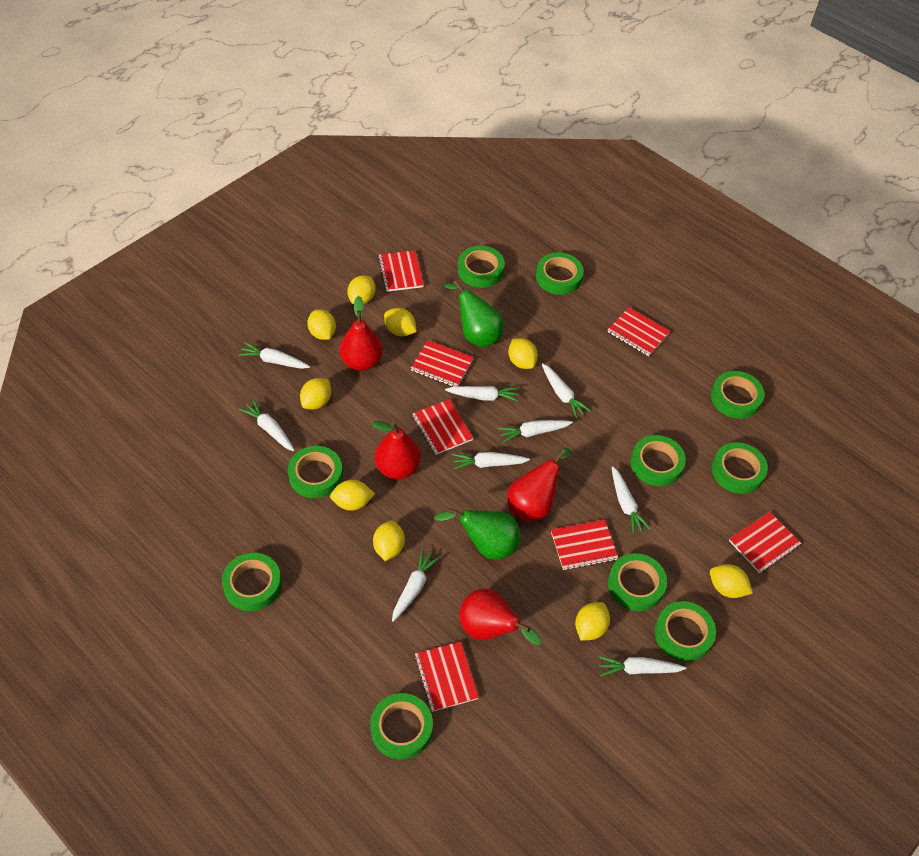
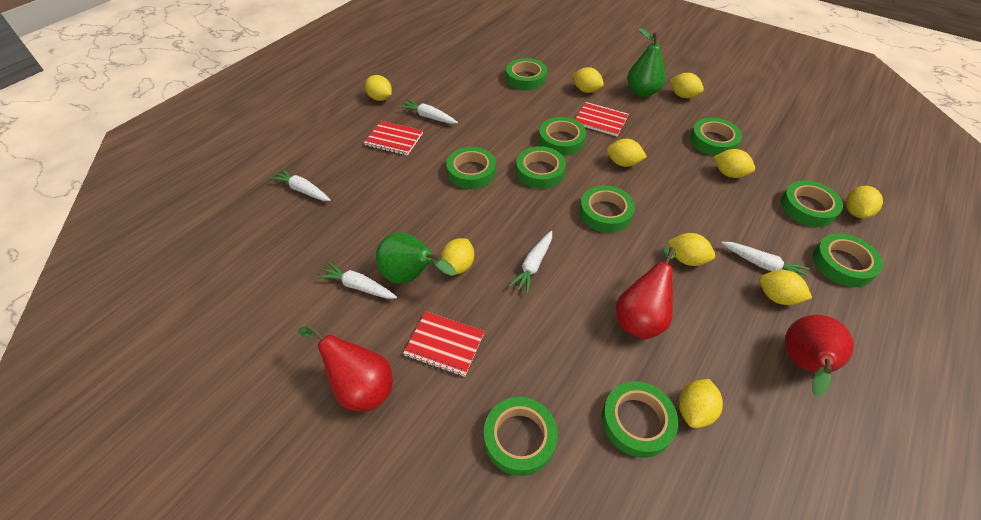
red notebook: [378,250,424,292] [410,340,474,387] [412,399,473,455] [414,641,479,712] [551,519,618,570] [608,307,670,356] [729,512,801,573] = 7 -> [364,121,423,156] [403,312,485,377] [575,102,629,136] = 3
red pear: [340,296,383,371] [372,421,421,479] [459,589,542,645] [507,448,571,522] = 4 -> [298,324,393,411] [616,247,676,339] [785,315,854,397] = 3
white carrot: [238,342,310,369] [239,399,295,451] [392,549,440,622] [445,386,519,402] [452,452,530,470] [497,420,573,443] [542,363,591,419] [598,656,687,677] [612,466,651,535] = 9 -> [269,168,331,201] [317,262,397,299] [399,99,458,124] [509,231,552,294] [721,242,810,282] = 5
yellow lemon: [300,378,331,410] [307,309,336,340] [330,480,375,511] [347,275,376,304] [373,520,405,561] [384,308,417,337] [508,338,538,369] [575,602,610,641] [710,564,753,598] = 9 -> [365,75,392,101] [441,238,474,275] [572,67,604,93] [607,139,647,167] [668,233,715,266] [670,73,704,98] [679,379,723,428] [714,149,755,178] [759,270,812,305] [846,186,883,218] = 10

